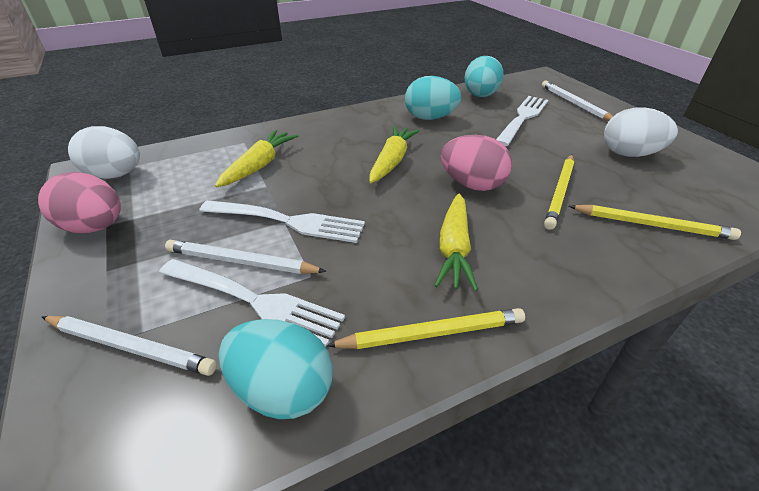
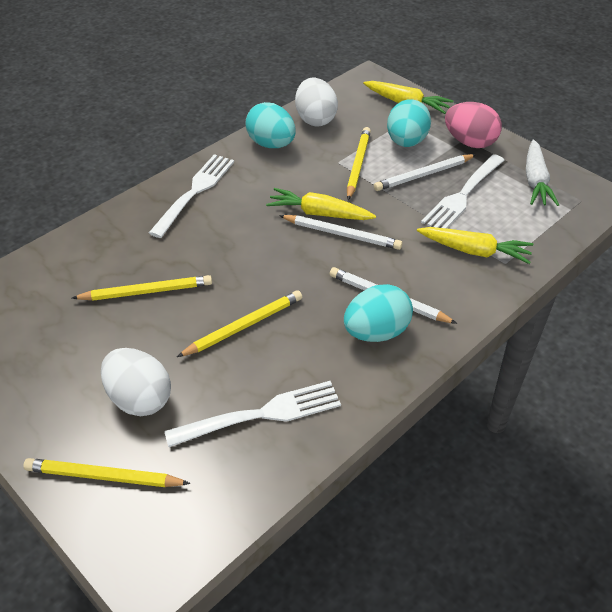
pink egg: [38,172,121,233] [441,135,512,191] = 2 -> [445,102,502,148] = 1
white carrot: none = 0 -> [526,140,559,206] = 1
yellow pencil: [326,308,525,349] [544,154,574,230] [568,205,741,240] = 3 -> [23,458,191,487] [72,275,212,301] [177,290,302,357] [347,127,371,200] = 4

